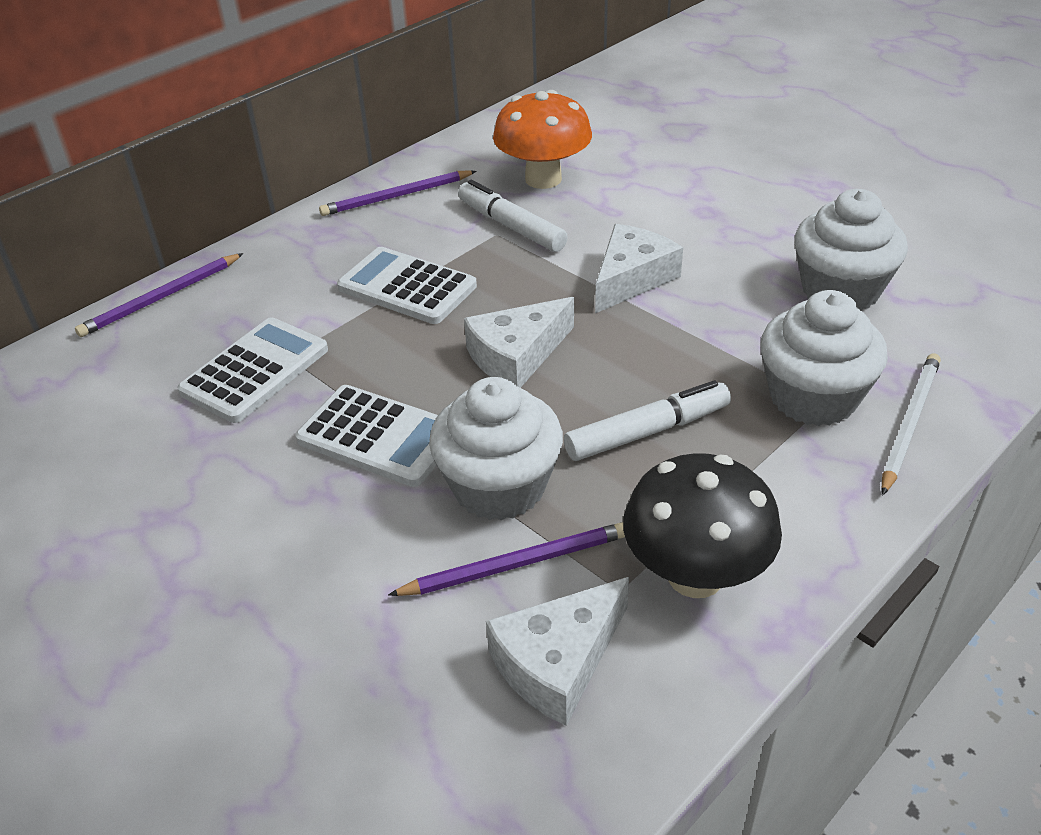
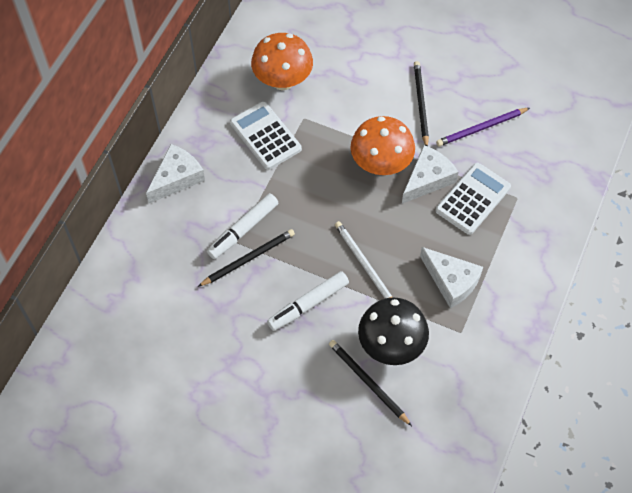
black pencil: none = 0 -> [198,229,295,287] [329,340,412,426] [414,61,429,146] = 3
orange mushroom: [493,90,592,189] = 1 -> [251,33,313,90] [350,116,415,175] = 2
purple pencil: [75,253,244,337] [319,170,476,216] [388,522,625,596] = 3 -> [436,108,530,146] = 1
white calculator: [177,317,328,423] [295,385,438,487] [337,247,477,324] = 3 -> [230,101,302,170] [435,163,511,235] = 2
white cupcake: [429,377,563,521] [760,290,888,426] [795,189,908,310] = 3 -> none = 0

